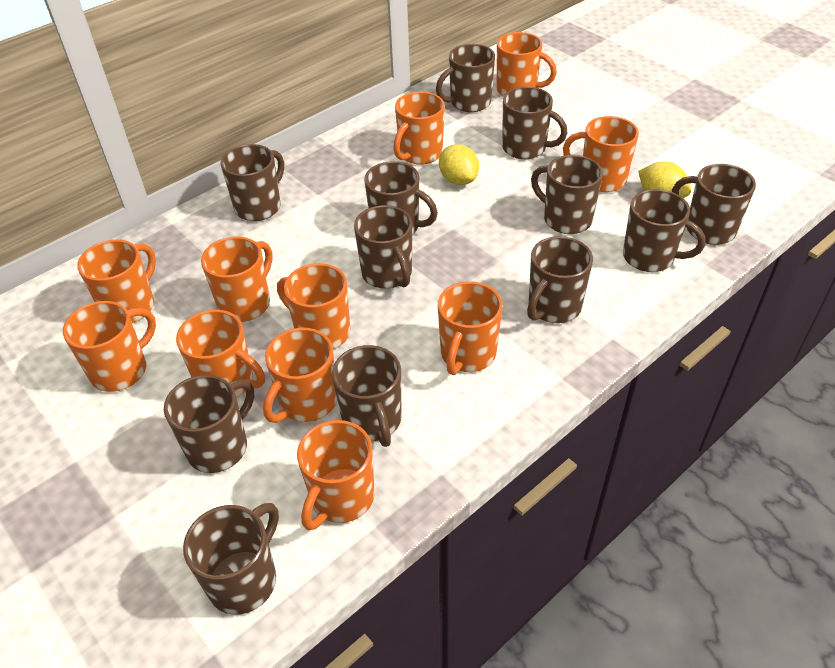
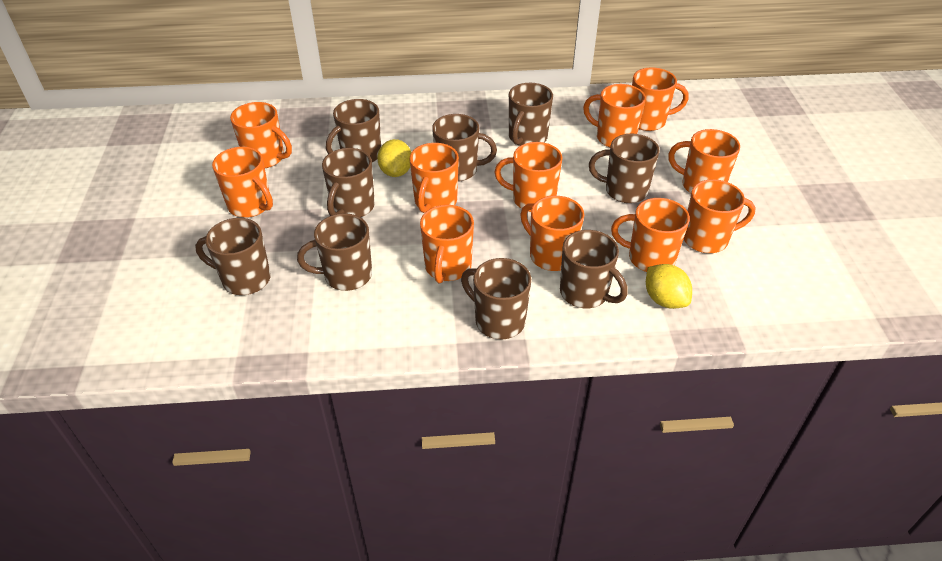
brown mug: [164,375,254,473] [183,503,279,615] [221,144,284,221] [332,345,401,447] [354,205,412,289] [364,161,438,234] [436,44,495,112] [502,86,567,159] [527,236,593,323] [531,155,603,234] [623,189,706,272] [672,164,756,245] = 12 -> [195,218,271,295] [297,213,372,291] [322,148,375,217] [326,99,381,162] [432,114,497,182] [461,258,531,339] [509,83,553,146] [560,230,628,308] [589,134,660,203] = 9

